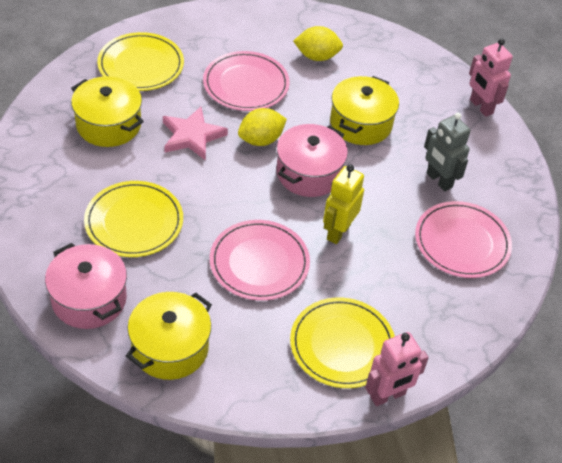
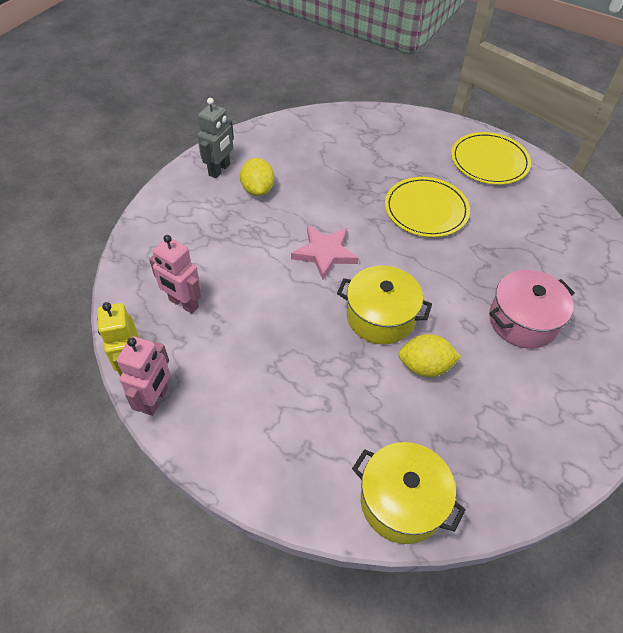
pink plate: [203,51,290,111] [210,220,310,301] [415,201,512,278] = 3 -> none = 0
pink pot: [45,243,127,329] [276,124,348,197] = 2 -> [489,270,575,349] = 1
yellow plate: [84,181,183,257] [97,32,184,91] [290,298,395,388] = 3 -> [385,177,470,237] [451,132,531,185] = 2
yellow pot: [71,76,144,147] [126,292,212,380] [330,76,399,145] = 3 -> [337,266,432,344] [352,442,466,544] = 2

